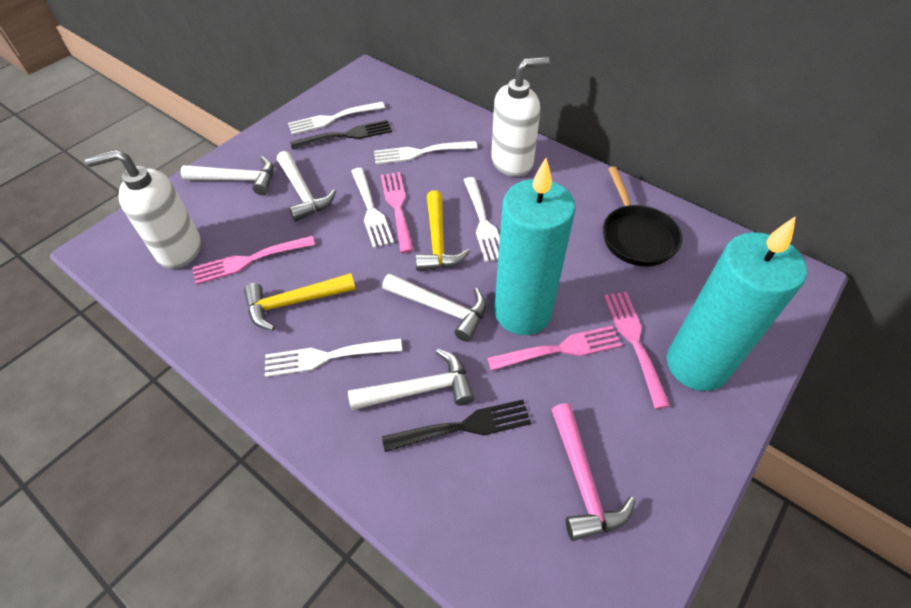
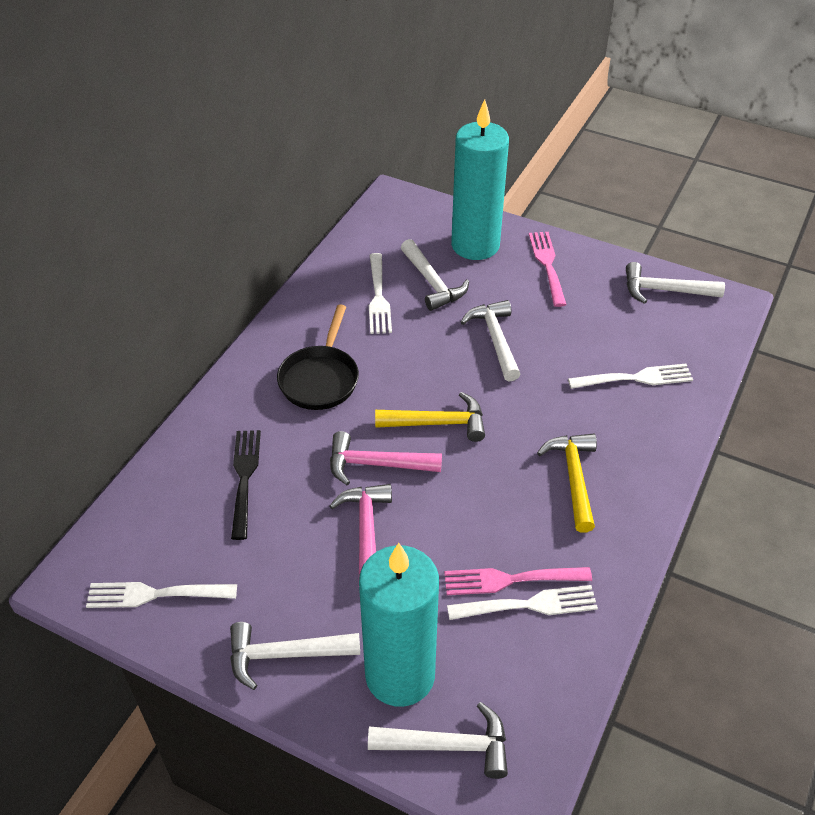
black fork: [290,120,392,149] [382,400,531,452] = 2 -> [231,430,261,540] = 1
pink fork: [192,236,315,285] [381,172,414,253] [487,326,622,371] [604,292,670,409] = 4 -> [444,567,592,595] [529,232,567,307] = 2
pink hammer: [552,403,635,541] = 1 -> [330,431,442,485] [330,484,392,575] = 2
white fork: [265,338,402,377] [288,102,385,135] [351,168,394,248] [374,141,477,164] [464,177,500,262] = 5 -> [86,582,237,608] [369,253,392,334] [447,585,598,620] [568,364,693,389] = 4
white hammer: [181,156,274,195] [277,151,336,221] [348,349,474,410] [382,273,486,342] = 4 -> [230,622,360,690] [368,702,508,779] [401,239,469,311] [460,300,520,381] [626,262,725,304] = 5
white soap dispenser: [85,149,201,269] [491,57,550,177] = 2 -> none = 0

